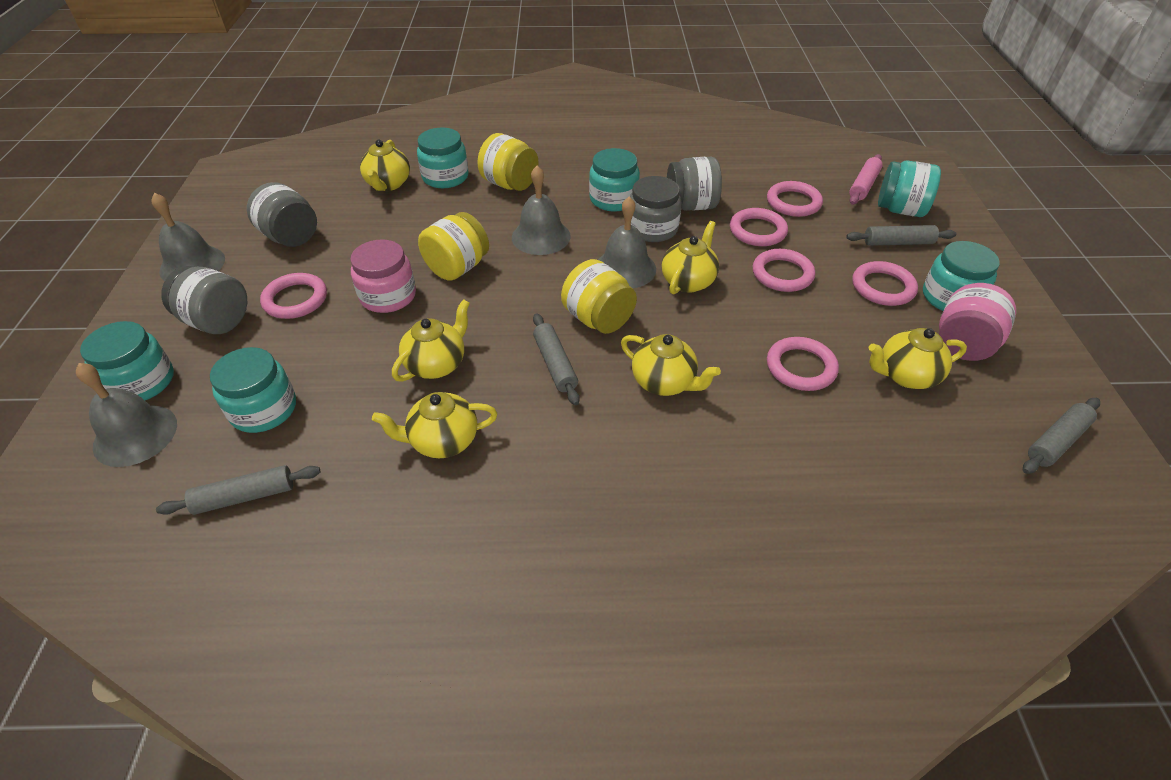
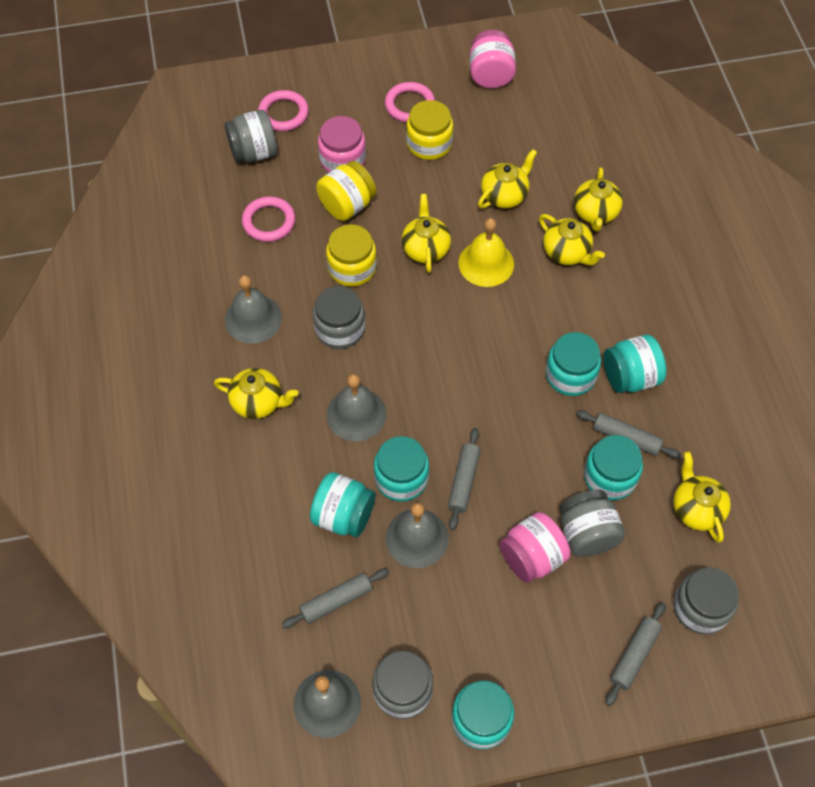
grey jar: [161,266,247,334] [247,182,317,247] [630,176,682,242] [667,157,722,211] = 4 -> [225,110,277,163] [313,286,365,349] [372,651,433,719] [560,490,625,557] [674,567,739,634] = 5
pink jar: [350,239,416,313] [939,283,1016,361] = 2 -> [318,116,366,172] [470,30,516,88] [499,512,570,583] = 3
pink ring: [260,273,327,319] [730,208,788,246] [753,249,815,292] [767,181,823,217] [767,337,839,391] [852,261,918,306] = 6 -> [242,196,295,242] [258,90,309,131] [385,82,435,123] = 3
pink rolling pin: [849,154,883,205] = 1 -> none = 0
yellow bell: none = 0 -> [458,218,514,287] = 1

